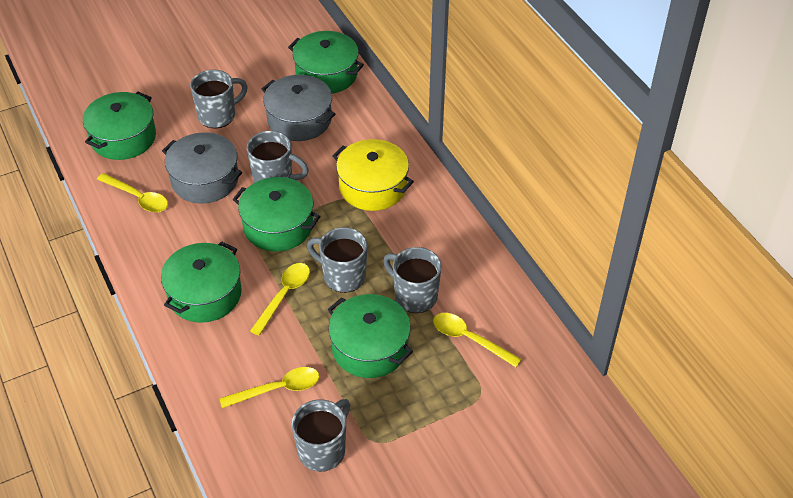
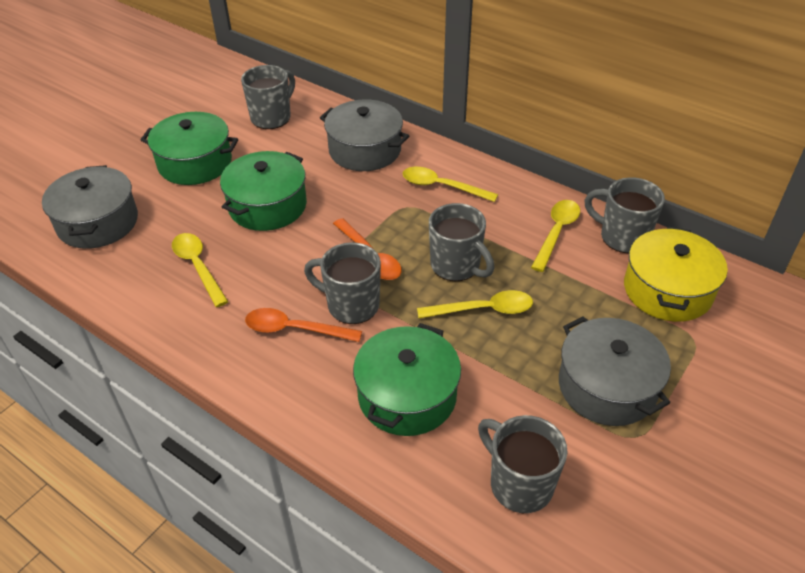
green pot: [83,92,156,160] [161,241,242,323] [233,177,321,251] [288,31,364,94] [327,294,413,378] = 5 -> [141,112,238,185] [220,151,307,231] [353,323,461,436] = 3
grey pot: [162,132,242,204] [262,75,336,141] = 2 -> [42,165,138,249] [320,99,409,171] [559,316,671,426] = 3
orange spoon: none = 0 -> [245,308,362,342] [333,218,402,280] = 2

